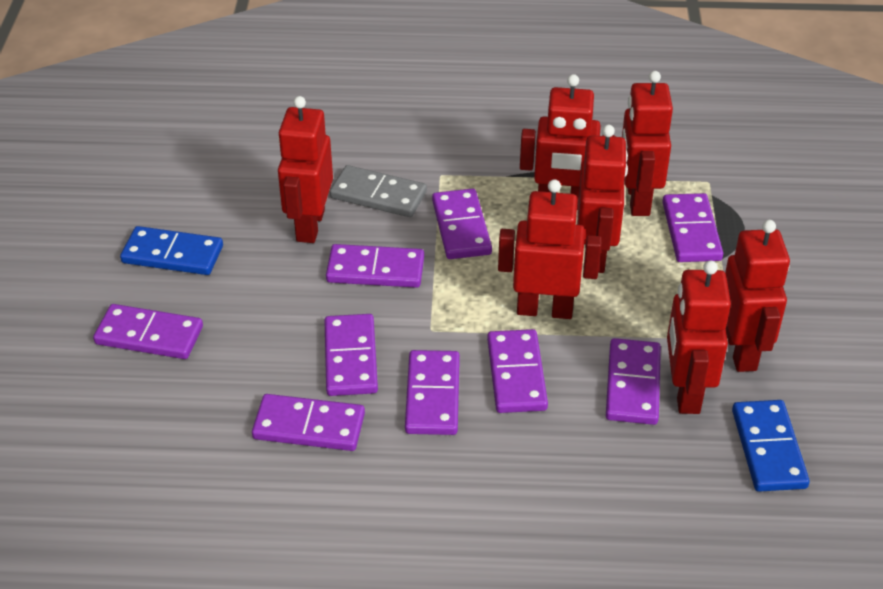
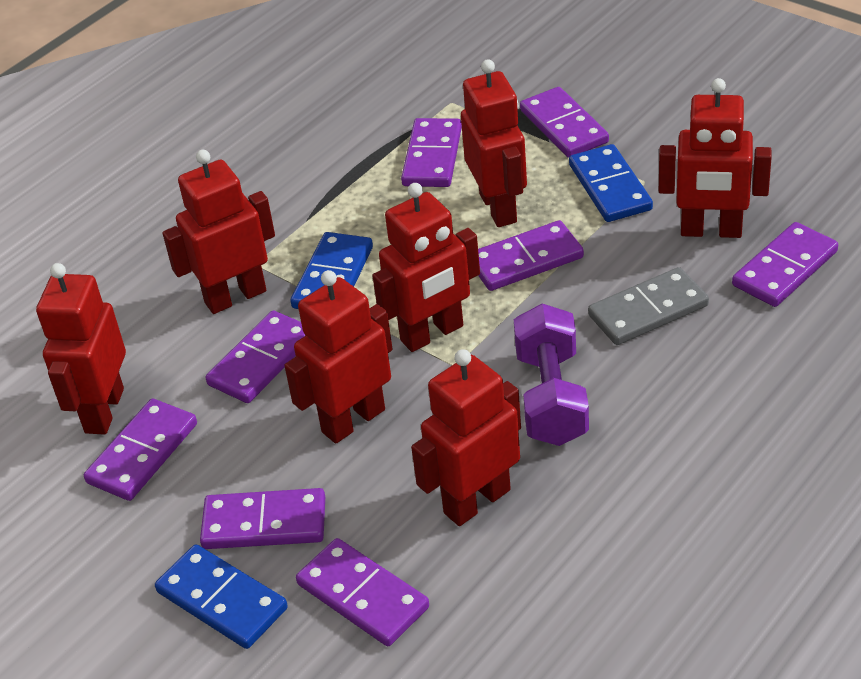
blue domino: [120,226,223,275] [732,400,810,492] = 2 -> [155,544,288,649] [291,232,373,309] [569,144,653,222] = 3
purple domino: [93,304,203,359] [252,394,365,451] [324,314,378,396] [326,244,424,288] [405,350,460,435] [432,189,492,259] [487,329,548,413] [606,338,661,425] [662,193,723,262] = 9 -> [84,399,197,501] [200,488,325,549] [206,310,306,403] [296,538,429,646] [401,118,462,187] [478,220,584,291] [520,87,609,158] [732,222,838,307] = 8
purple dumbbell: none = 0 -> [514,304,589,446] = 1

